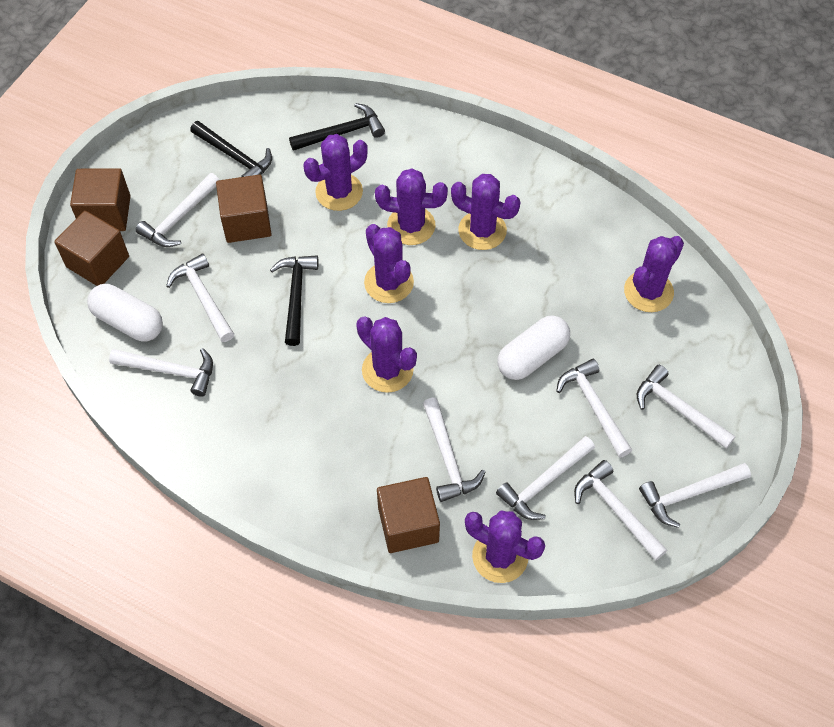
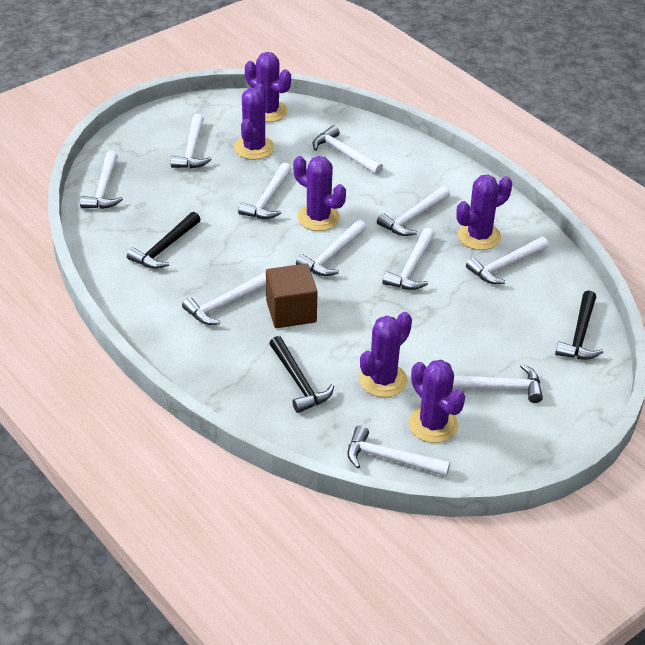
brown cube: [54,210,129,286] [70,168,131,231] [216,174,272,243] [377,477,440,553] = 4 -> [266,263,318,328] = 1
purple cactus: [303,134,368,211] [356,317,417,393] [364,224,414,303] [375,168,448,245] [451,174,521,250] [465,510,545,583] [624,236,684,312] = 7 -> [234,84,274,160] [245,52,291,122] [293,156,346,231] [359,312,412,397] [409,360,465,443] [456,175,512,250] = 6
white capsule: [87,284,163,341] [497,315,570,380] = 2 -> none = 0
white hammer: [109,348,213,397] [136,173,219,247] [166,254,234,342] [423,398,485,502] [496,436,595,520] [556,359,632,458] [574,460,668,561] [637,365,736,449] [639,463,751,528] = 9 -> [80,151,123,209] [171,114,212,168] [182,272,266,325] [238,162,292,219] [296,220,367,276] [313,125,383,175] [347,425,450,476] [377,186,450,236] [382,228,435,290] [453,364,543,403] [466,237,548,284] = 11

